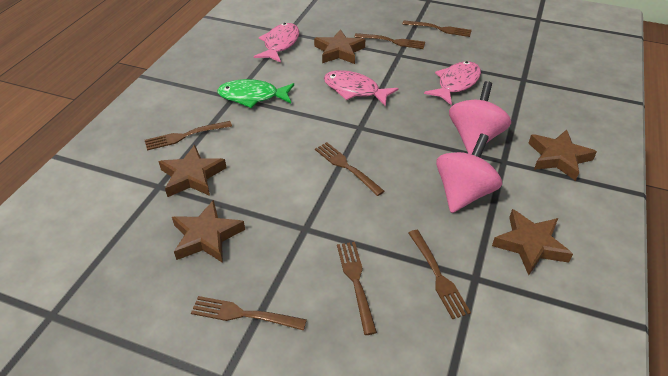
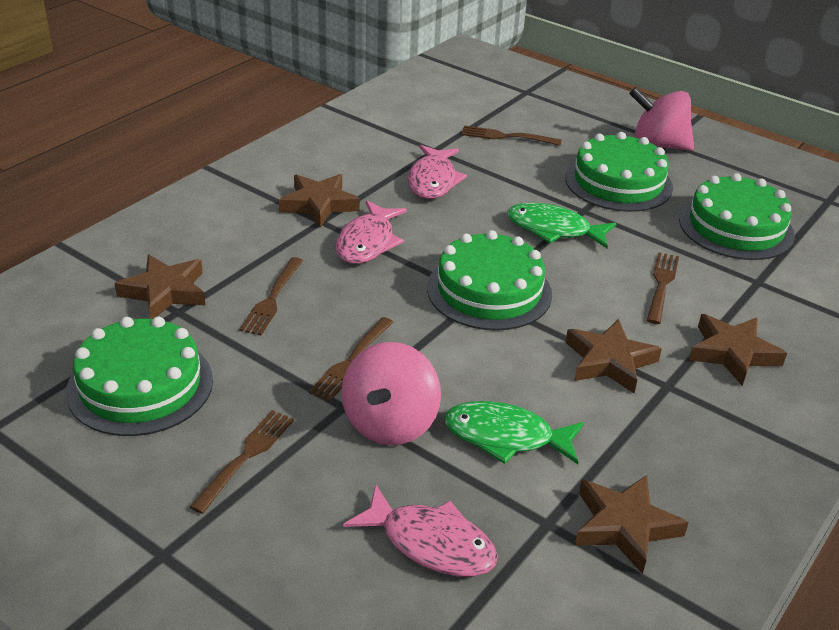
brown fork: [145,121,232,150] [191,296,307,331] [315,142,384,196] [337,242,377,335] [354,33,425,49] [402,20,472,37] [409,230,471,319] = 7 -> [189,410,294,514] [239,257,303,335] [309,317,394,402] [461,125,562,146] [647,252,679,324] = 5
green cake: none = 0 -> [66,317,213,436] [427,230,552,331] [565,132,673,212] [679,173,795,260] = 4
green fish: [217,79,294,108] = 1 -> [444,401,584,464] [507,203,617,248] = 2

